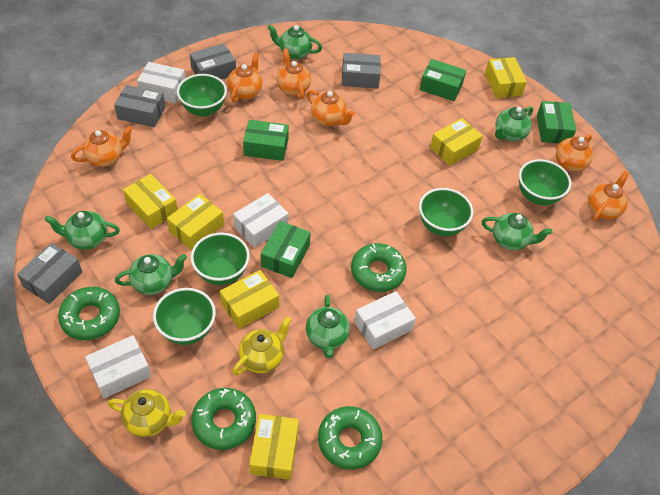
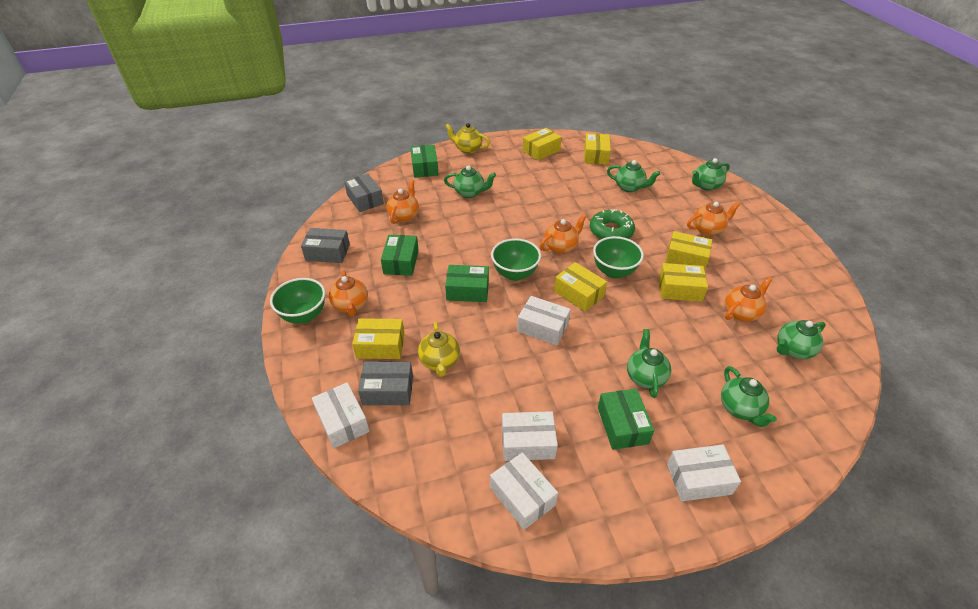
green bowl: [153,288,216,345] [177,74,227,117] [191,232,250,285] [419,188,473,236] [519,159,571,205] = 5 -> [270,278,325,324] [491,238,541,281] [593,236,644,278] = 3
green donut: [58,287,120,340] [191,388,256,450] [318,406,382,470] [351,243,407,292] = 4 -> [590,209,635,239] = 1
grey box: [17,243,82,304] [114,85,165,127] [190,43,236,80] [342,53,381,88] = 4 -> [301,228,350,263] [344,173,384,212] [358,362,413,405] = 3
orange teapot: [71,126,133,167] [227,53,262,102] [277,48,311,99] [307,90,355,126] [556,134,594,171] [588,171,629,221] = 6 -> [329,270,368,316] [386,180,419,224] [539,214,586,254] [687,202,740,236] [725,277,773,322] = 5
white box: [85,335,151,399] [137,62,185,103] [233,193,289,248] [354,291,416,349] = 4 -> [312,382,369,448] [490,452,558,530] [502,411,558,461] [517,296,571,345] [667,444,741,502] = 5

